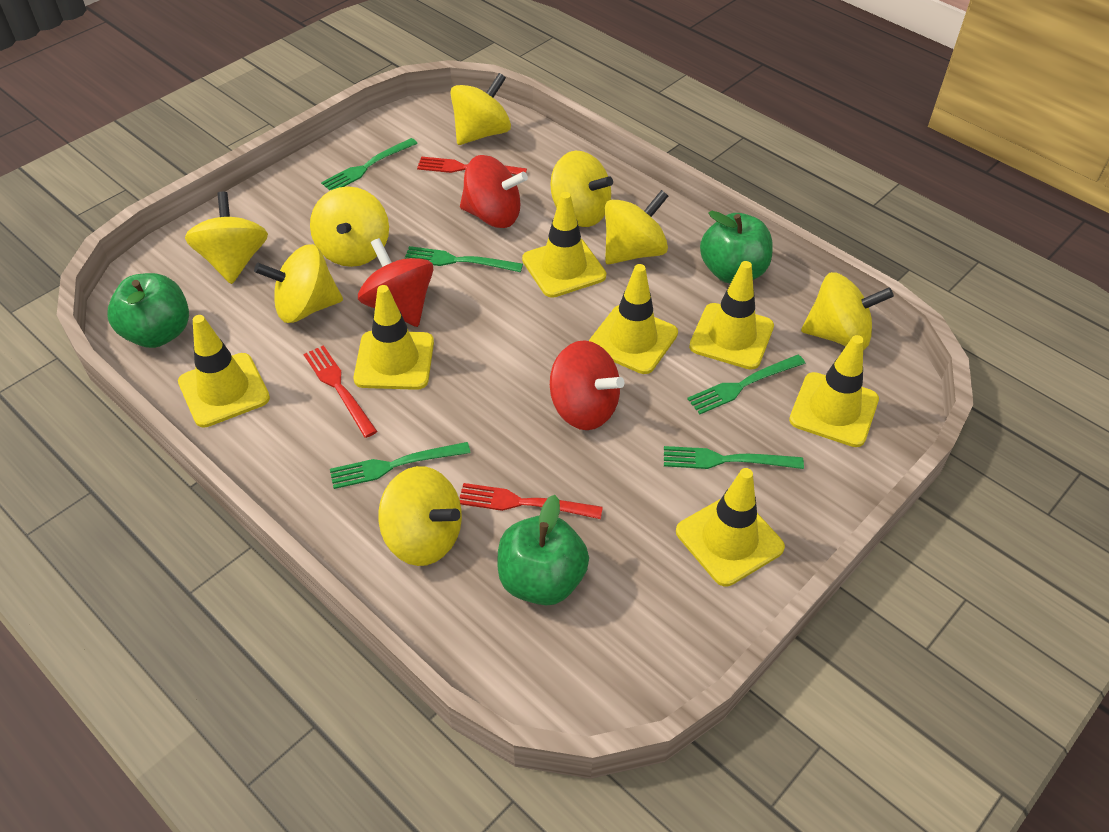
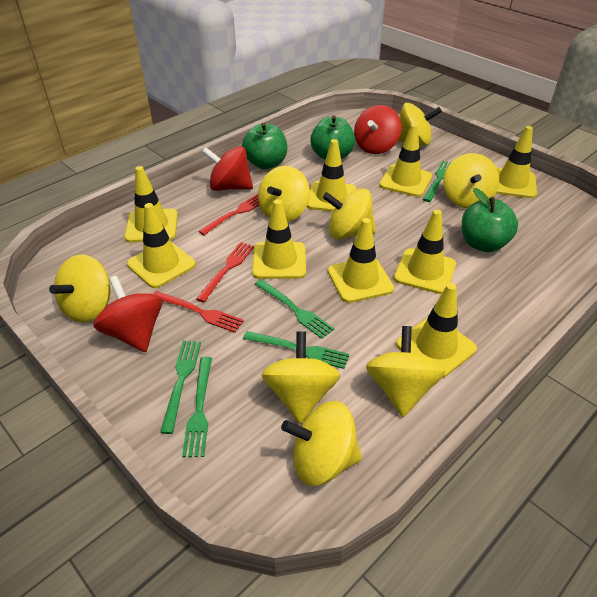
yellow traffic cone: [178,315,270,428] [354,285,434,390] [522,192,606,298] [589,264,678,374] [676,468,785,586] [689,261,774,370] [789,335,879,447] = 7 -> [125,166,178,243] [127,203,196,288] [252,199,306,279] [307,139,357,212] [328,218,394,303] [379,124,432,197] [394,210,456,294] [396,283,477,378] [496,126,537,198] = 9

